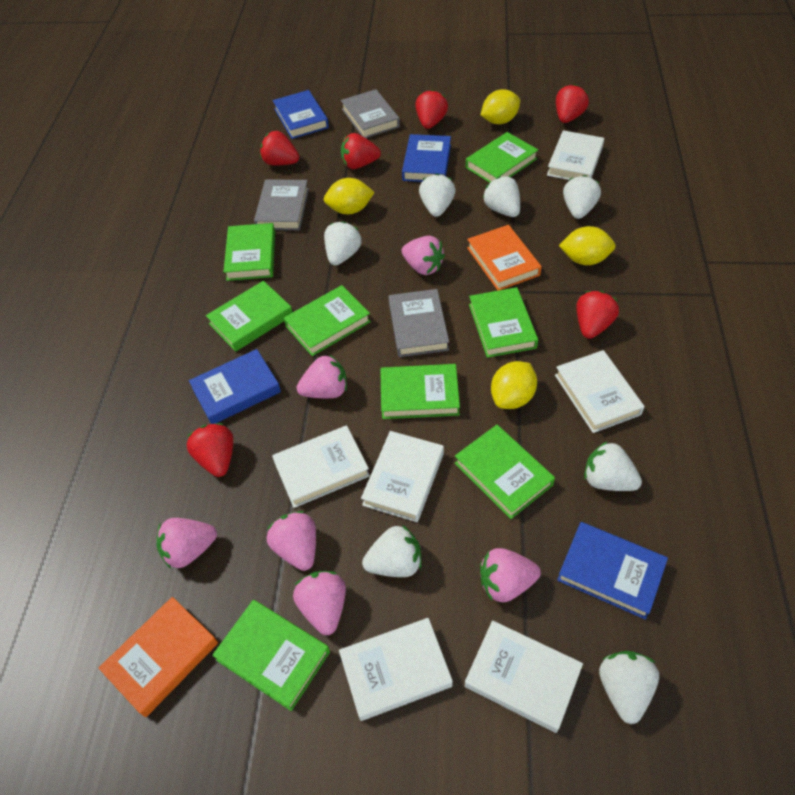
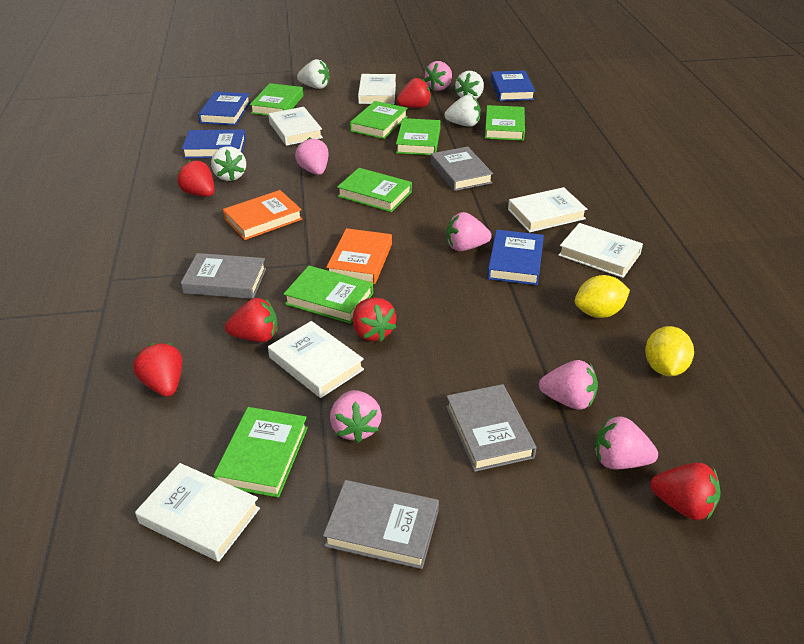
green book: [206,281,293,352] [212,600,330,711] [223,223,275,281] [284,285,371,356] [380,364,460,419] [455,425,555,519] [466,132,538,183] [469,287,538,358] = 8 -> [213,407,308,498] [250,83,303,116] [284,266,373,324] [337,168,412,212] [350,101,408,139] [396,118,441,155] [485,105,525,141] = 7
grey book: [254,179,309,230] [341,89,400,138] [388,289,449,357] = 3 -> [181,253,266,299] [323,480,439,569] [431,147,493,191] [446,384,537,472] = 4
white strawberry: [324,221,361,266] [362,525,421,577] [419,173,455,217] [483,176,520,217] [563,175,601,219] [584,441,642,491] [599,651,659,724] = 7 -> [211,146,246,181] [297,59,330,89] [445,95,481,127] [455,71,484,99] = 4
yellow lemon: [324,178,375,214] [481,89,520,124] [491,361,537,409] [559,226,615,265] = 4 -> [575,275,630,318] [645,326,694,376] = 2

